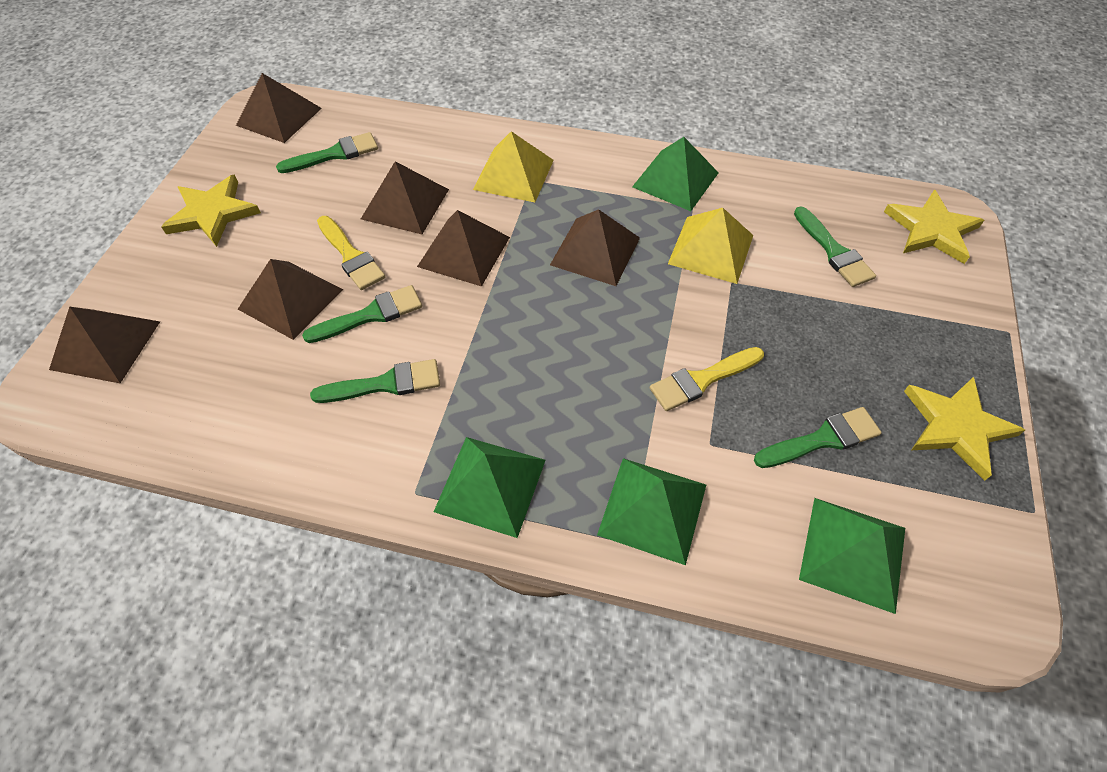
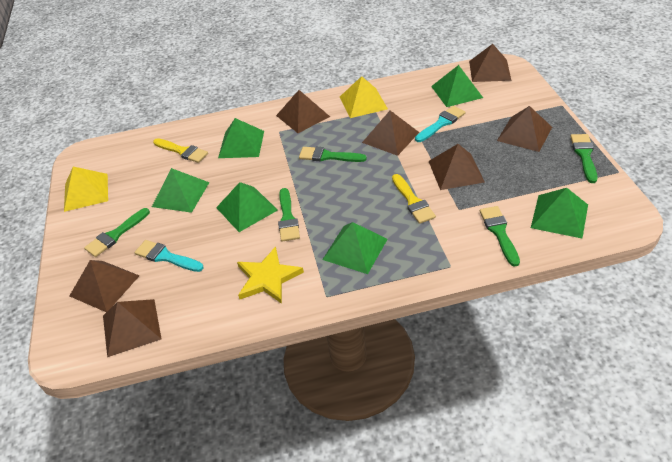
brown pyramid: [49,307,160,383] [236,73,322,143] [238,259,343,340] [361,161,449,234] [417,210,510,287] [550,209,640,286] = 6 -> [69,260,140,312] [103,299,162,357] [276,90,330,133] [362,111,419,156] [428,144,485,190] [469,44,512,82] [497,106,552,152] = 7
green pyramid: [434,437,546,538] [597,458,706,565] [632,137,719,211] [799,498,905,614] = 4 -> [152,168,210,213] [216,182,278,232] [218,118,264,158] [322,222,388,274] [431,65,483,107] [531,188,588,238] = 6
turquoise brush: none = 0 -> [134,240,204,272] [415,106,465,142] = 2
yellow star: [161,174,261,247] [884,190,984,264] [904,377,1025,481] = 3 -> [237,247,304,304] = 1

